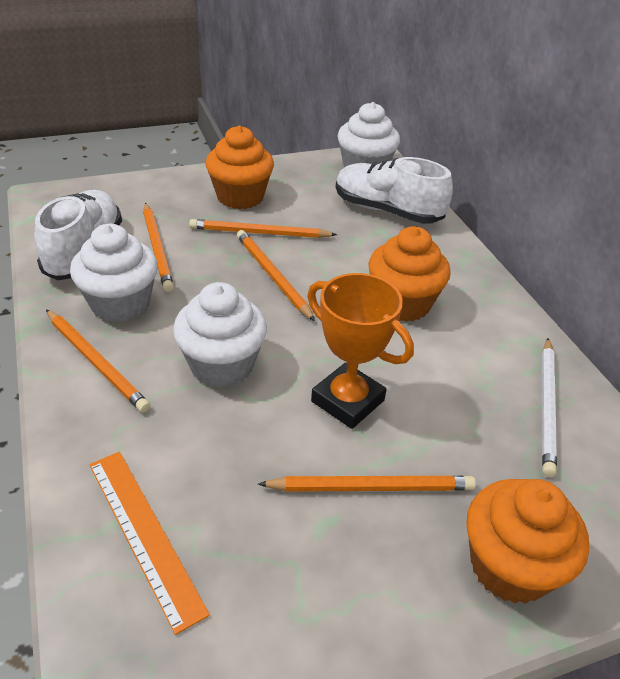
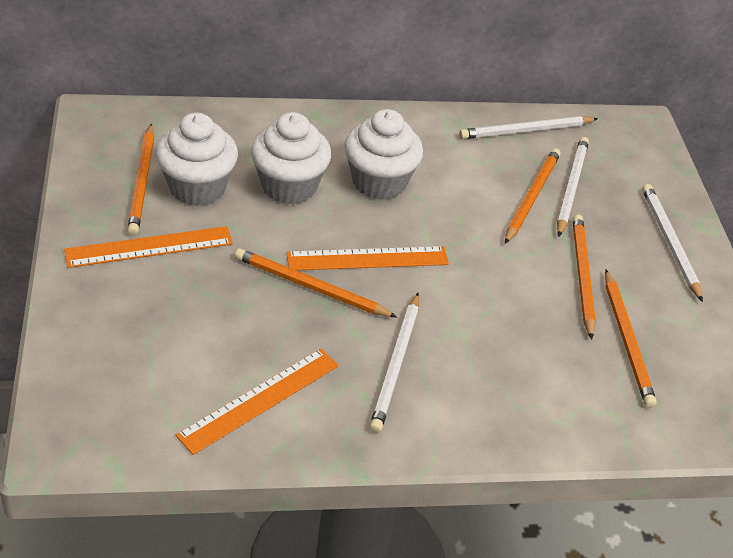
orange cupcake: [206,126,274,209] [368,226,451,322] [466,479,589,604] = 3 -> none = 0
orange ruler: [89,452,210,635] = 1 -> [64,226,233,268] [176,348,339,455] [287,246,449,271] = 3
orange trophy: [307,273,414,429] = 1 -> none = 0
white pencil: [542,338,557,477] = 1 -> [369,293,419,433] [459,116,598,139] [557,137,589,237] [642,184,703,302] = 4
white shoe: [35,190,122,281] [336,157,453,224] = 2 -> none = 0

